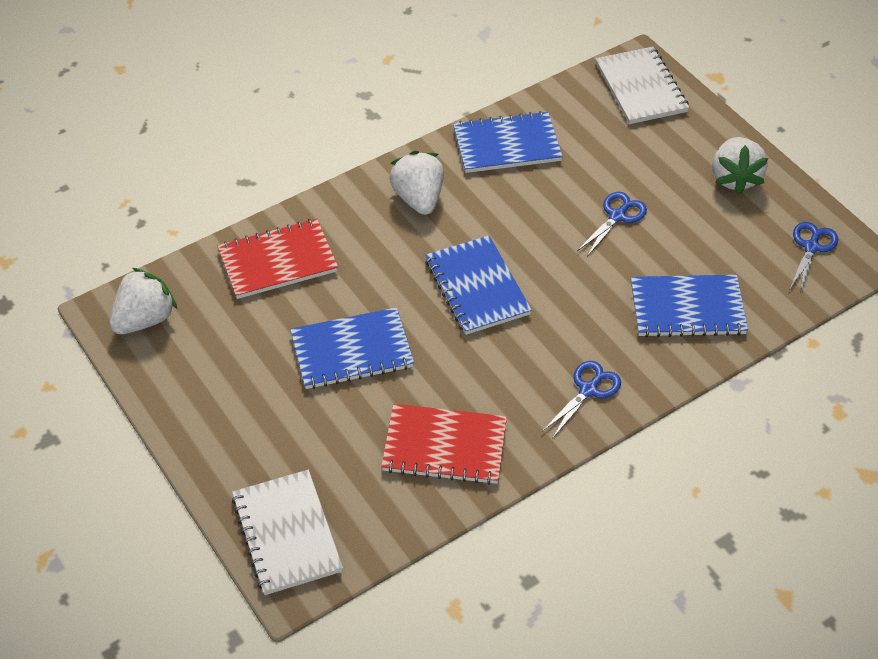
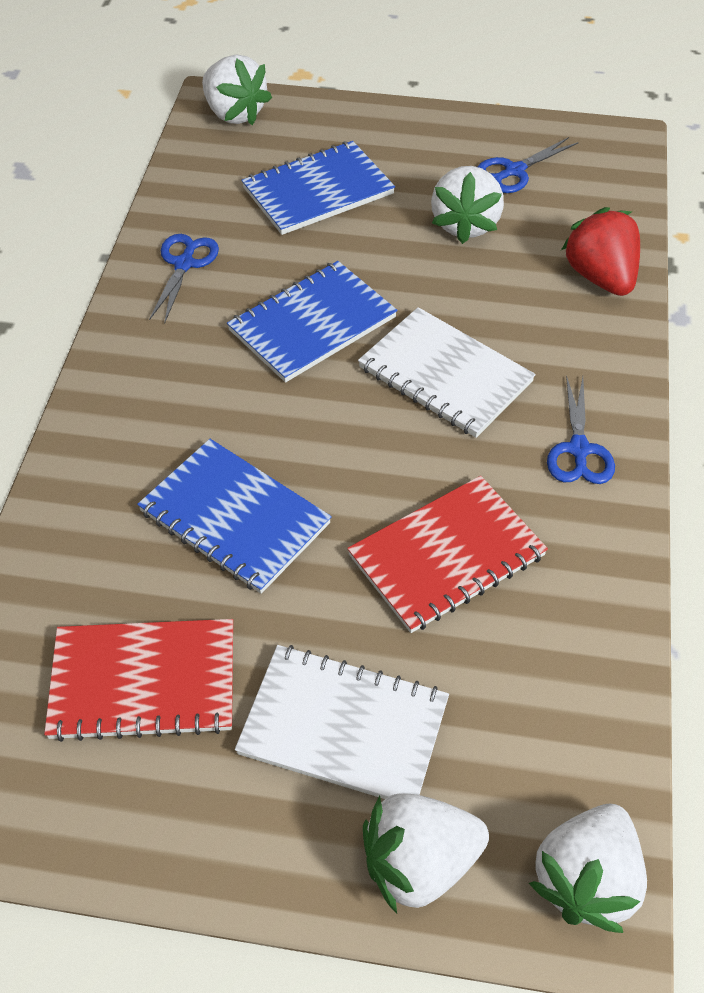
blue notebook: [290,307,414,389] [425,236,532,335] [453,111,563,173] [631,275,748,337] = 4 -> [137,439,332,594] [227,261,397,383] [242,141,395,235] = 3
red strawberry: none = 0 -> [561,207,640,296] = 1
white strawberry: [110,268,177,334] [389,150,444,215] [712,137,768,195] = 3 -> [202,55,272,126] [363,793,489,914] [431,166,504,244] [529,804,647,933] = 4

